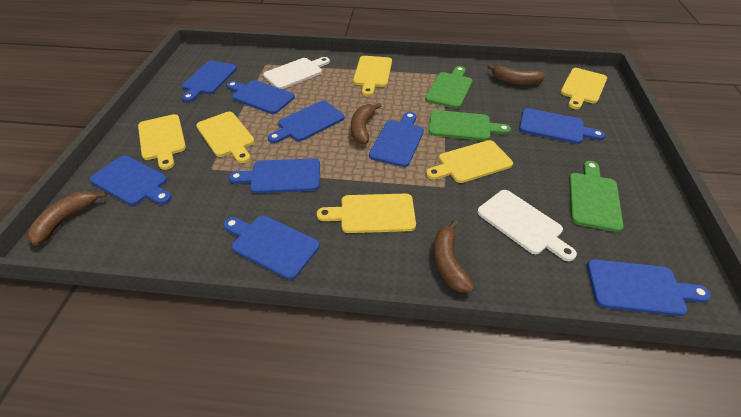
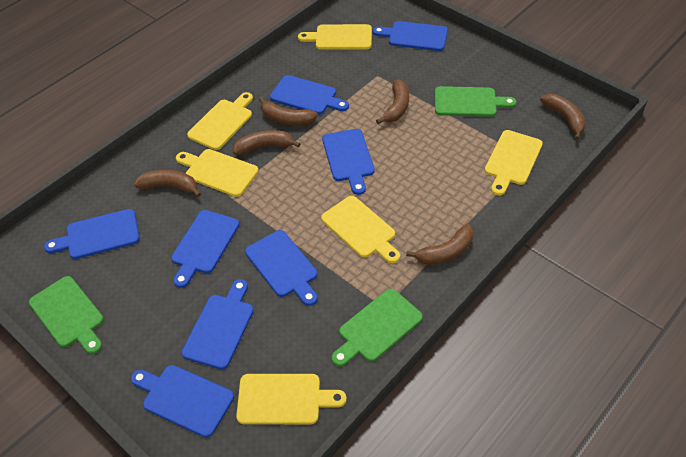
blue cutting board: [90,155,172,205] [182,61,237,102] [223,216,320,280] [226,80,295,114] [229,158,320,193] [268,101,345,143] [369,112,424,167] [519,108,605,144] [587,259,711,316] = 9 -> [44,209,140,259] [131,365,234,438] [171,210,239,288] [181,279,254,369] [245,230,317,306] [270,75,349,115] [322,129,375,195] [373,21,448,51] = 8
brown banana: [27,191,107,245] [351,103,381,144] [433,220,474,293] [488,64,545,85] = 4 -> [134,170,201,197] [233,130,300,155] [259,97,318,126] [376,80,409,124] [406,224,474,265] [540,94,586,140] = 6
white cutting board: [263,57,330,89] [477,190,577,261] = 2 -> none = 0

